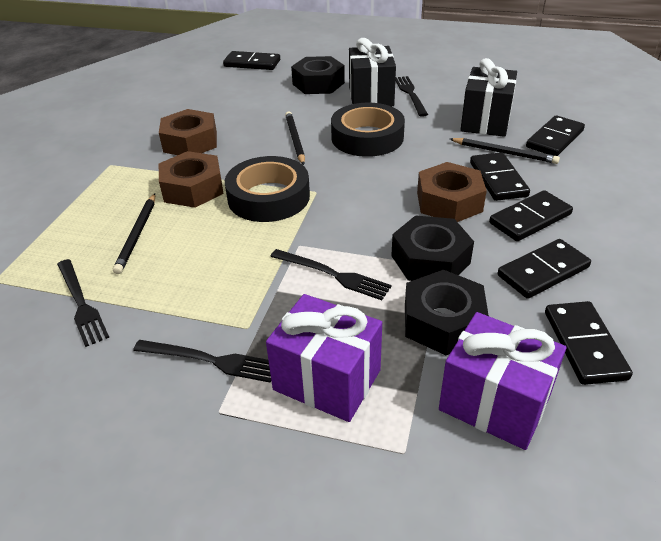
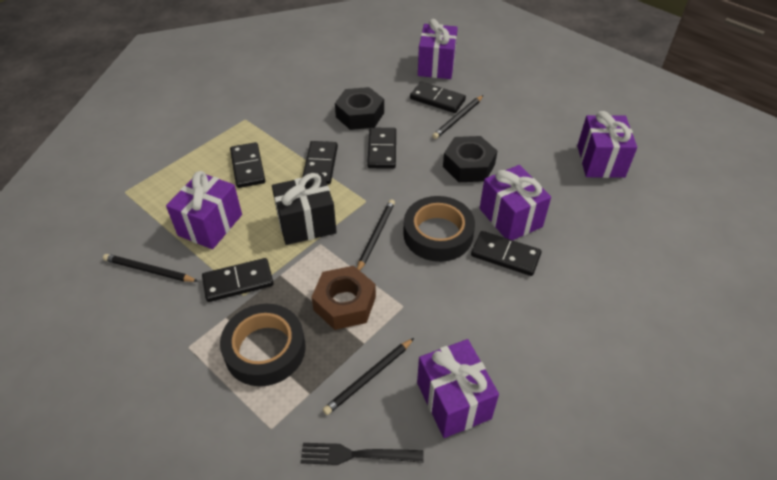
black fork: [57,259,109,347] [133,340,271,383] [270,249,392,300] [395,76,428,117] = 4 -> [301,443,424,465] = 1
black gift: [349,38,396,106] [460,58,517,137] = 2 -> [272,173,337,245] = 1
black nut: [291,56,345,94] [391,215,474,281] [405,270,489,355] = 3 -> [335,87,384,130] [443,136,497,182] = 2
black pencil: [113,194,155,274] [285,111,305,165] [450,138,560,164] = 3 -> [103,254,198,282] [323,338,414,415] [357,199,395,271] [432,95,483,139] = 4
brown nut: [159,109,217,155] [159,151,224,208] [417,162,487,222] = 3 -> [311,266,376,330] = 1
purple gift: [266,294,382,422] [439,312,566,450] = 2 -> [166,171,242,249] [417,339,499,438] [418,19,458,79] [480,165,551,240] [577,111,637,178] = 5

